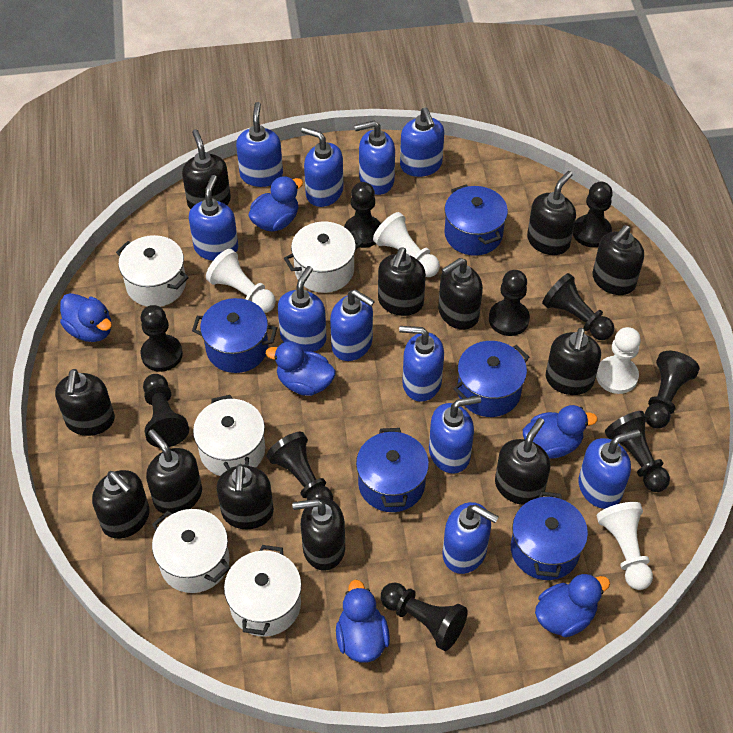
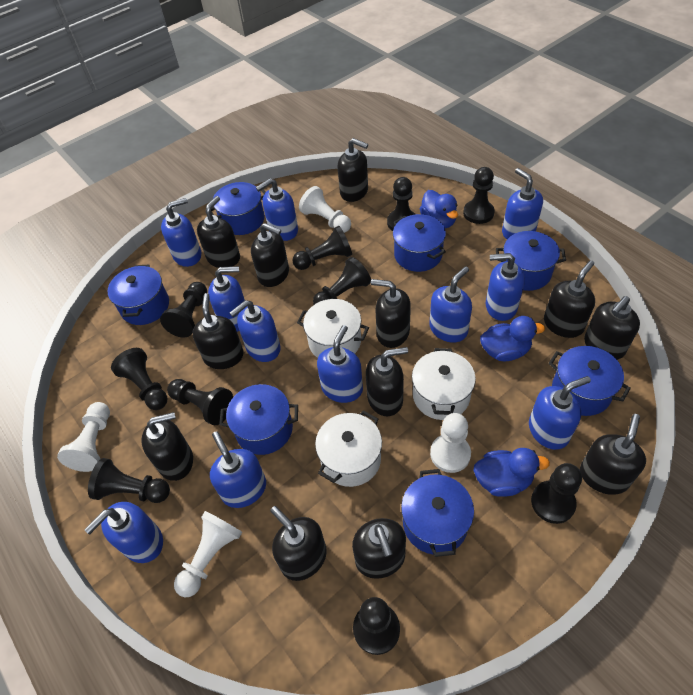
blue duck: [60,293,112,342] [248,176,303,231] [266,341,336,396] [336,579,390,663] [523,405,598,459] [535,573,610,637] = 6 -> [420,190,458,228] [474,448,550,497] [480,316,545,361] = 3
blue pot: [192,298,277,373] [356,428,429,512] [444,184,508,256] [453,341,529,417] [511,492,588,580] = 5 -> [107,264,169,325] [211,182,266,235] [219,384,298,455] [393,214,446,272] [401,469,474,557] [496,231,566,291] [548,346,631,416] = 7
white pot: [116,235,189,307] [152,509,230,593] [193,395,265,476] [224,545,302,637] [284,222,363,293] = 5 -> [297,299,369,358] [315,411,382,487] [412,348,476,420] = 3

